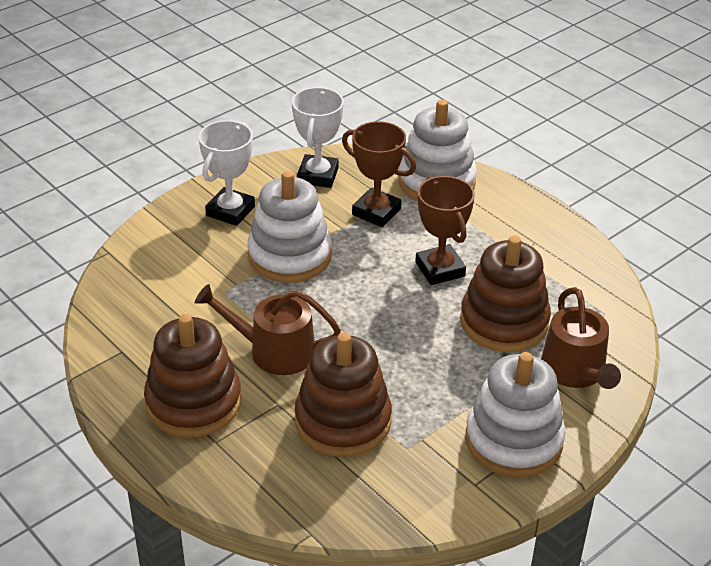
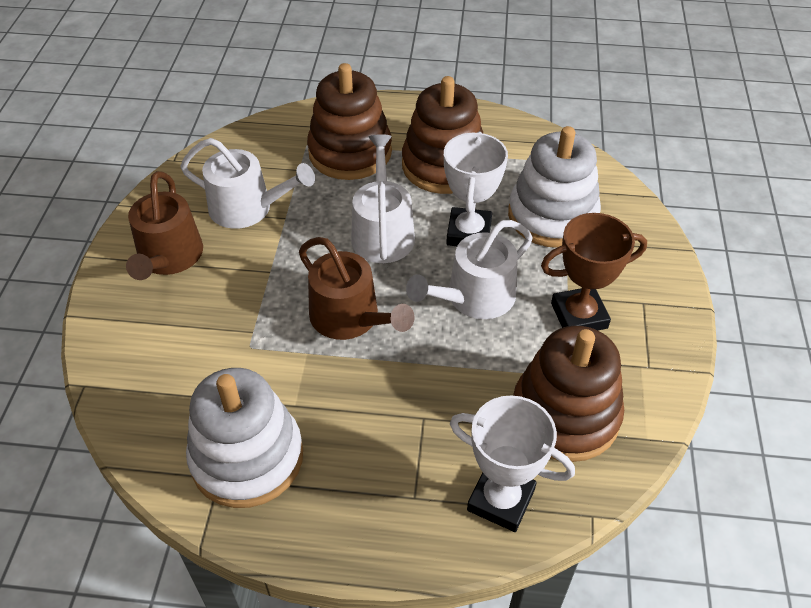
brown trophy: [342,121,416,227] [415,176,475,285] = 2 -> [541,213,647,330] = 1
white stacking toy: [247,171,332,283] [398,99,477,201] [465,352,565,478] = 3 -> [186,368,303,508] [508,126,601,248] = 2
white watering can: none = 0 -> [180,138,315,229] [351,134,415,263] [406,220,533,319] = 3

